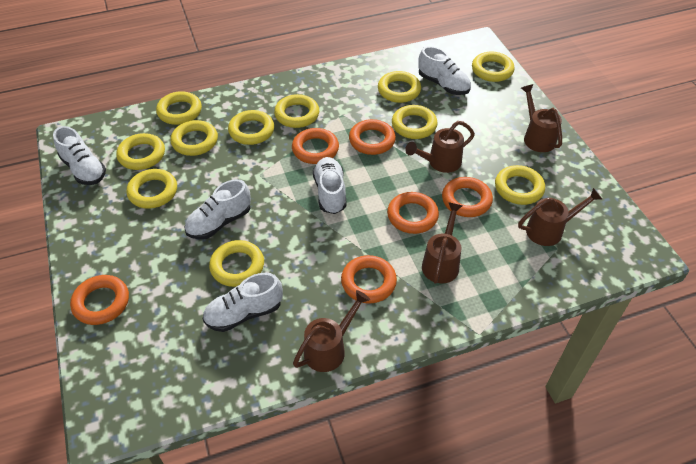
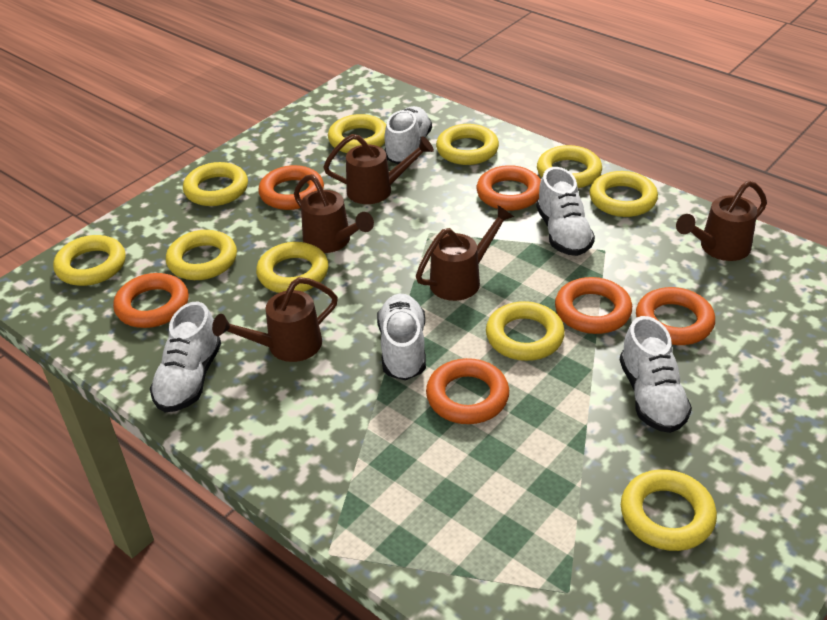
yellow ring: [116,133,165,170] [126,169,177,209] [156,91,202,125] [171,120,218,156] [209,240,264,287] [228,110,274,145] [274,94,319,128] [378,71,421,103] [392,105,437,139] [472,52,514,82] [495,165,545,205] = 11 -> [53,235,126,286] [166,230,237,280] [183,162,248,206] [256,242,328,293] [328,114,386,153] [436,124,499,165] [486,301,565,361] [537,145,602,188] [589,171,658,217] [621,470,717,551] = 10

